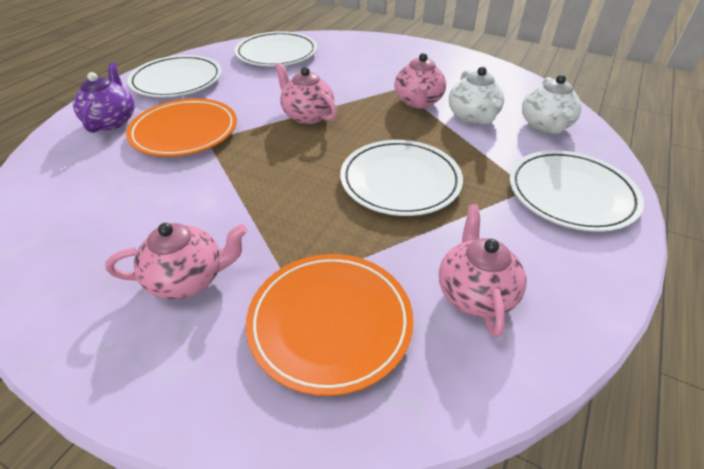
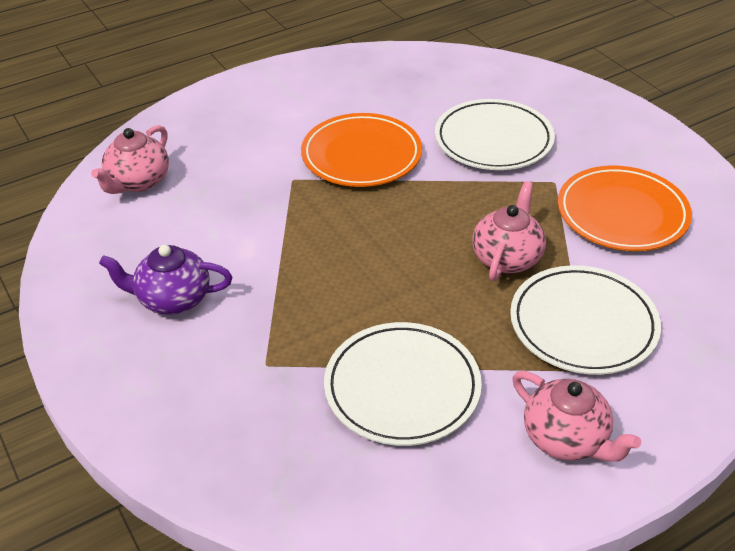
pink teapot: [105,223,247,300] [275,63,338,124] [394,53,446,109] [439,204,527,337] = 4 -> [91,125,169,194] [472,181,546,281] [512,371,641,462] = 3
white plate: [127,55,222,97] [235,31,317,67] [340,140,463,216] [509,150,644,232] = 4 -> [324,322,482,446] [435,99,555,170] [510,265,661,375] = 3
white teapot: [449,67,504,124] [522,75,582,134] = 2 -> none = 0

